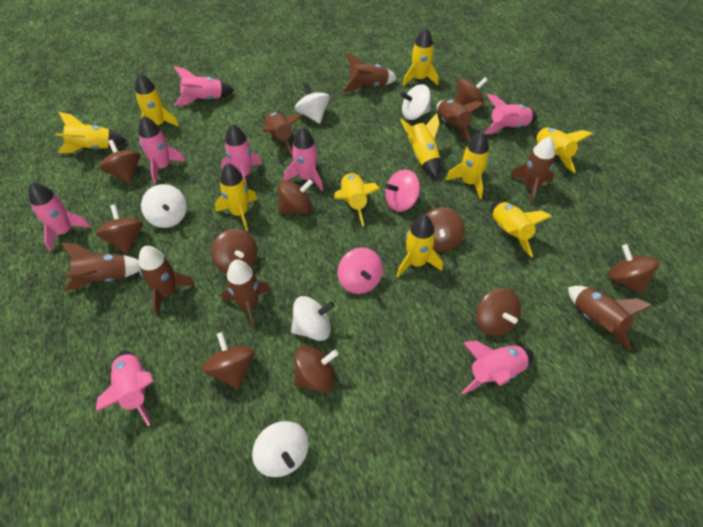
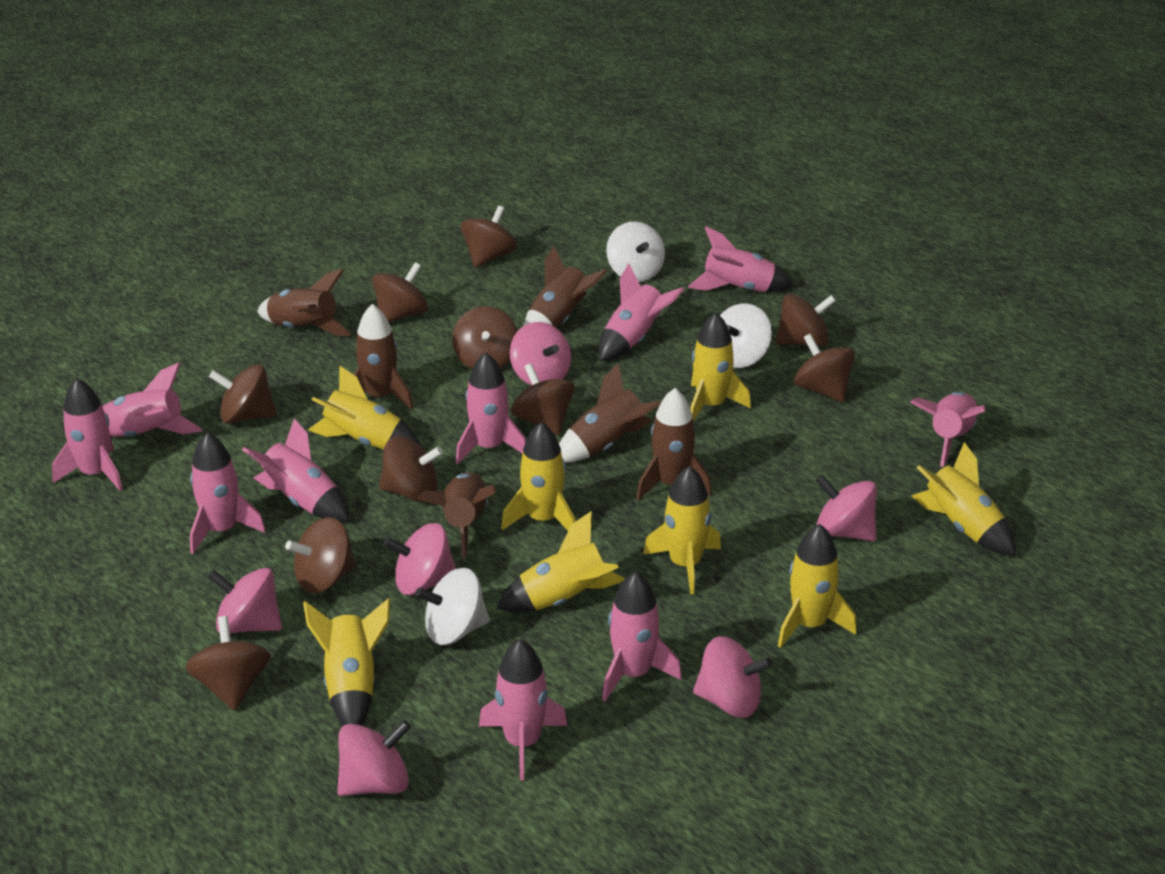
brown rocket: [61,243,140,291] [139,246,195,316] [222,259,271,330] [261,112,301,156] [342,53,397,92] [437,99,484,142] [510,137,555,205] [568,286,653,350] = 8 -> [257,269,351,336] [354,304,413,409] [417,472,496,559] [524,246,607,328] [559,364,661,463] [637,388,712,500] = 6
pink rocket: [28,182,91,251] [96,350,154,426] [138,116,186,184] [174,66,235,106] [221,124,262,185] [284,127,323,191] [462,340,534,394] [484,94,537,134] = 8 -> [52,378,123,491] [102,363,203,437] [190,432,266,554] [242,419,350,522] [456,352,526,464] [479,639,567,780] [599,264,684,361] [602,571,682,701] [688,227,794,292] [910,392,986,467] = 10
pink spinning top: [338,248,383,294] [385,169,420,212] = 2 -> [207,568,282,634] [337,720,411,796] [384,523,456,595] [510,322,571,386] [693,636,773,718] [816,475,877,541] = 6
white spinning top: [141,184,187,228] [252,421,309,477] [291,296,335,341] [295,83,330,124] [400,84,431,120] = 5 -> [415,568,490,645] [606,221,665,282] [720,303,772,368] = 3
yellow rocket: [56,112,127,153] [135,73,179,127] [215,163,257,231] [334,173,380,227] [397,215,443,277] [401,113,441,179] [403,28,439,86] [446,132,489,199] [491,201,552,257] [533,127,593,173] = 10 -> [303,598,390,726] [308,366,420,450] [496,511,625,612] [501,422,575,531] [643,466,721,594] [690,312,751,422] [778,524,857,648] [912,442,1015,556] = 8

